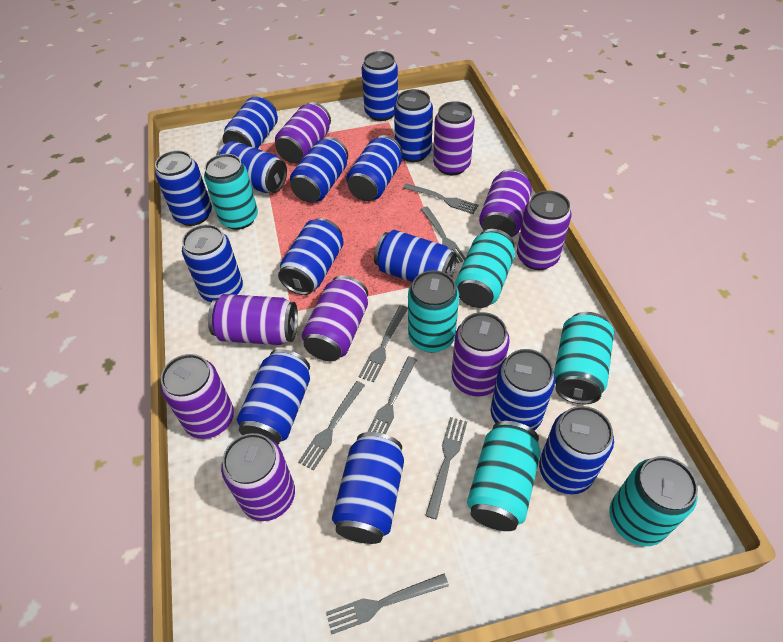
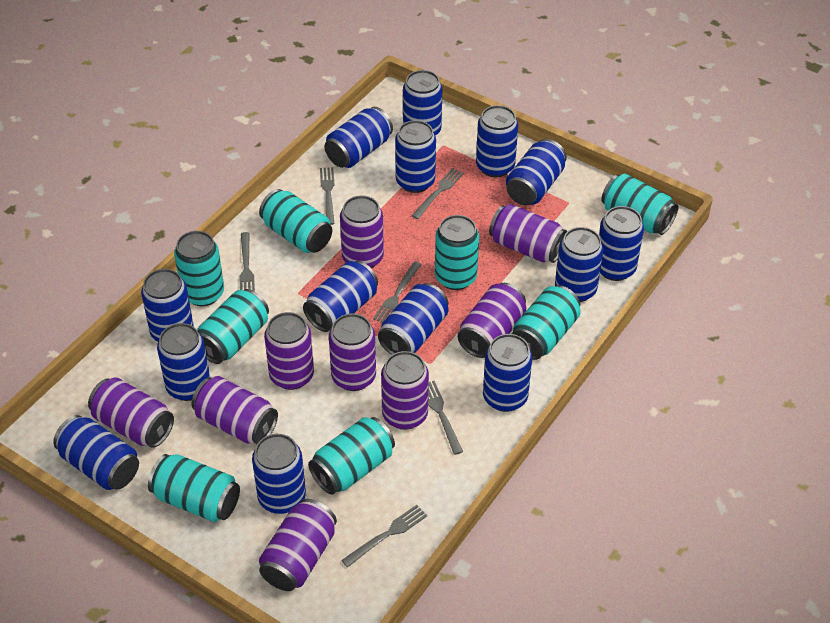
grey fork: [298,381,365,471] [326,574,449,634] [358,305,408,382] [367,356,417,434] [403,183,479,214] [421,206,465,264] [425,417,467,519] = 7 -> [239,232,255,291] [320,167,335,225] [341,505,427,568] [373,261,422,323] [411,168,464,219] [428,381,463,455] = 6
turquoise can: [204,154,258,230] [408,270,459,353] [455,229,515,308] [467,421,541,531] [554,312,614,404] [609,456,698,546] = 6 -> [148,454,240,522] [174,231,224,306] [197,289,269,364] [259,189,332,253] [308,417,395,495] [435,215,479,290] [512,285,581,360] [601,173,678,235] = 8

